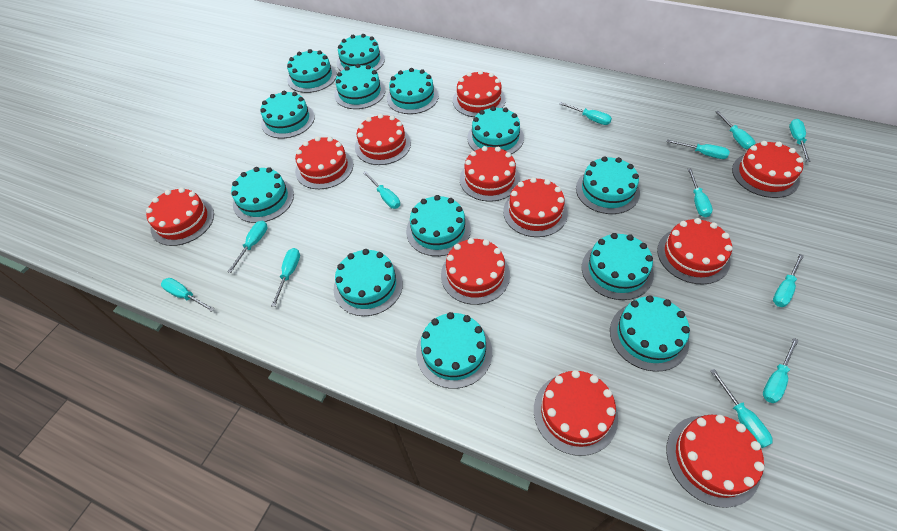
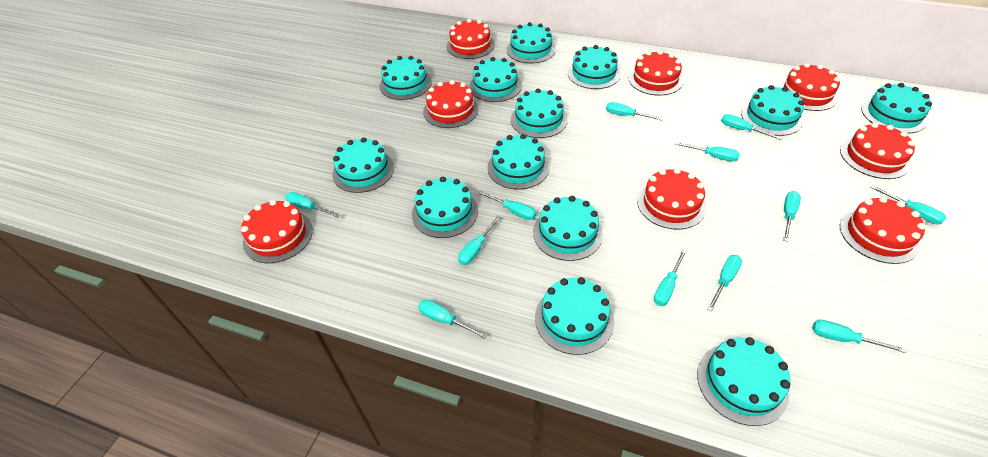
red cake: [146,188,214,246] [295,136,353,189] [355,114,411,165] [441,238,510,305] [453,70,506,117] [460,146,520,202] [503,177,568,237] [534,370,618,456] [657,218,732,284] [666,415,764,508] [732,141,803,198] = 11 -> [241,200,313,263] [423,80,479,128] [447,19,495,59] [628,50,683,96] [637,168,706,230] [778,63,840,111] [840,123,915,179] [840,197,926,264] = 8

